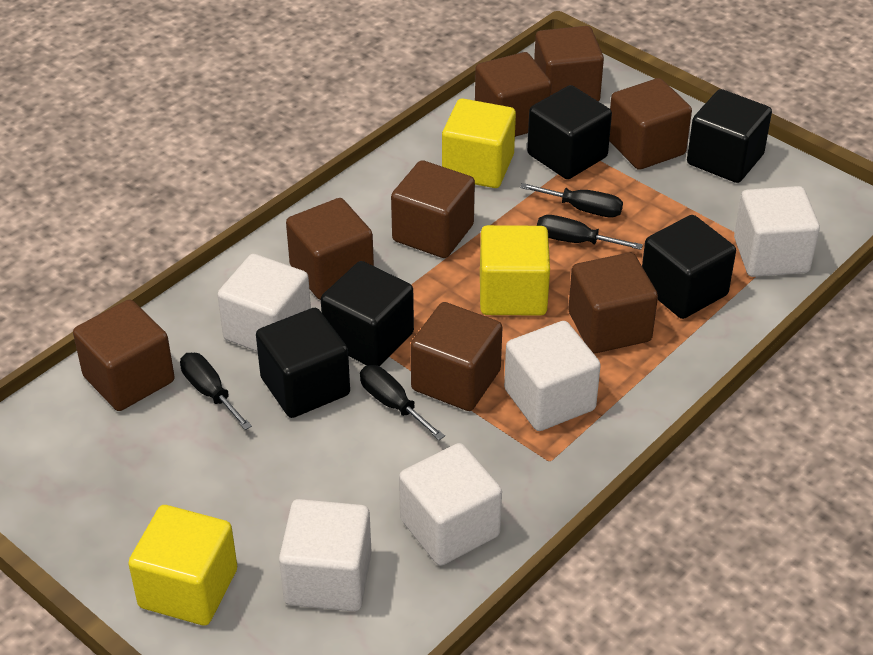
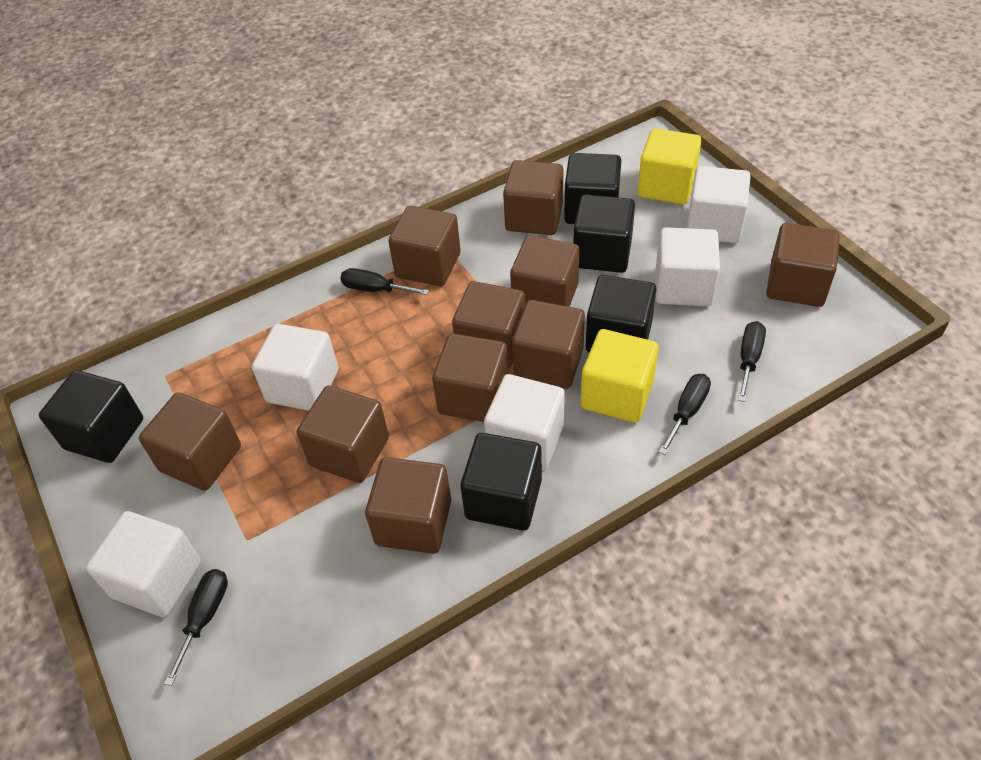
brown cube: [73,299,175,411] [286,198,374,300] [391,160,475,258] [410,302,503,411] [475,52,552,137] [534,26,604,102] [568,253,658,354] [609,78,692,170] = 8 -> [139,392,241,491] [297,385,389,483] [365,457,451,554] [388,206,461,286] [432,333,509,422] [452,281,525,368] [503,160,563,235] [510,235,580,307] [512,300,585,389] [766,223,840,307] = 10
yellow cube: [128,505,237,625] [442,98,516,188] [480,225,550,316] = 3 -> [581,329,659,423] [638,128,702,205] = 2

